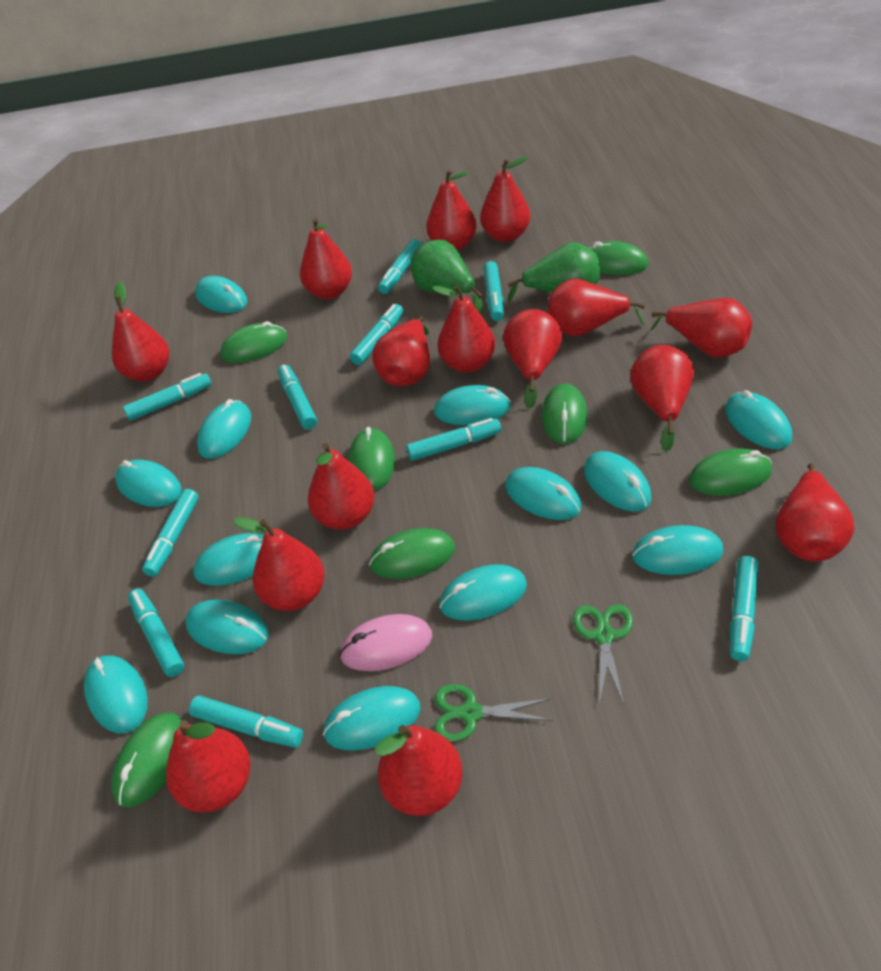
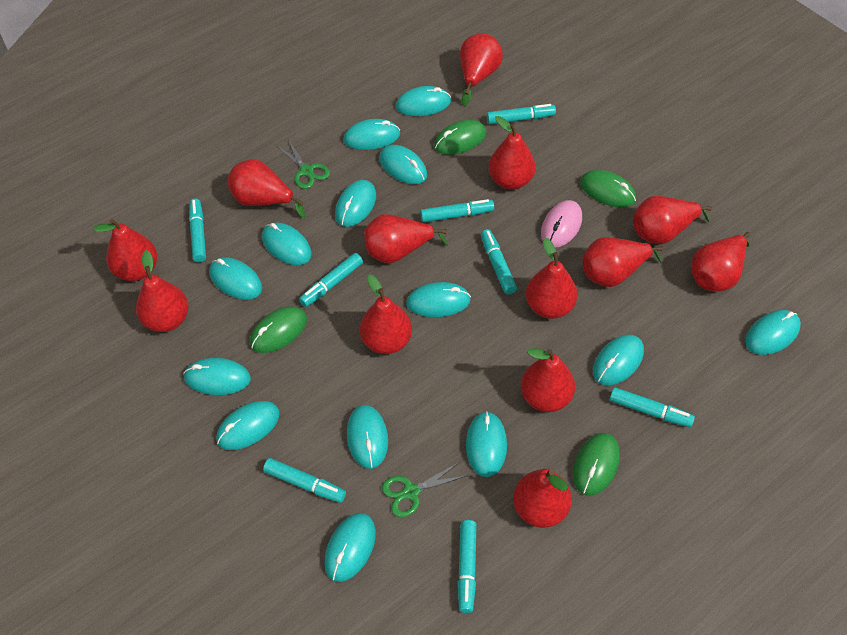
green mouse: [111,713,183,808] [220,321,287,363] [348,427,395,491] [369,528,455,579] [541,384,588,444] [589,241,648,275] [689,448,772,496] = 7 -> [250,306,307,353] [434,120,487,155] [573,433,620,496] [580,170,636,207] = 4
green pear: [411,240,483,315] [508,242,600,302] = 2 -> none = 0
red pear: [112,282,169,382] [166,720,251,813] [233,517,325,611] [300,217,352,299] [308,443,375,530] [372,316,430,386] [375,725,463,816] [426,169,477,251] [432,285,495,373] [480,156,530,242] [503,309,562,409] [548,279,645,337] [630,345,694,452] [650,298,752,358] [775,463,854,561] = 15 -> [93,219,157,281] [136,250,189,332] [228,159,305,218] [360,274,412,354] [364,214,448,264] [460,33,503,107] [489,116,536,190] [513,469,572,528] [521,348,575,412] [526,238,577,319] [582,237,663,287] [633,196,712,245] [691,232,750,292] = 13
turquoise marker: [123,373,212,421] [128,589,184,677] [142,489,199,577] [189,696,303,748] [278,365,317,429] [350,304,404,365] [378,239,421,294] [406,418,501,461] [483,261,504,321] [730,556,758,661] = 10 -> [189,199,206,262] [263,458,346,503] [299,253,363,307] [420,199,494,222] [458,520,477,613] [481,229,517,294] [487,104,556,124] [609,387,695,427] = 8
turquoise mouse: [84,656,148,733] [115,460,182,507] [185,600,269,654] [194,533,264,586] [195,276,248,313] [197,399,251,459] [323,686,421,750] [434,385,511,425] [439,565,527,621] [506,467,581,520] [584,451,652,511] [632,525,723,575] [725,390,792,449] = 13 -> [183,358,251,395] [209,257,262,300] [216,401,280,450] [262,222,312,265] [325,513,376,582] [335,180,376,227] [344,119,400,150] [347,405,388,469] [379,145,427,184] [396,86,451,116] [406,282,471,317] [466,411,507,477] [593,335,644,385] [745,310,801,355] = 14

